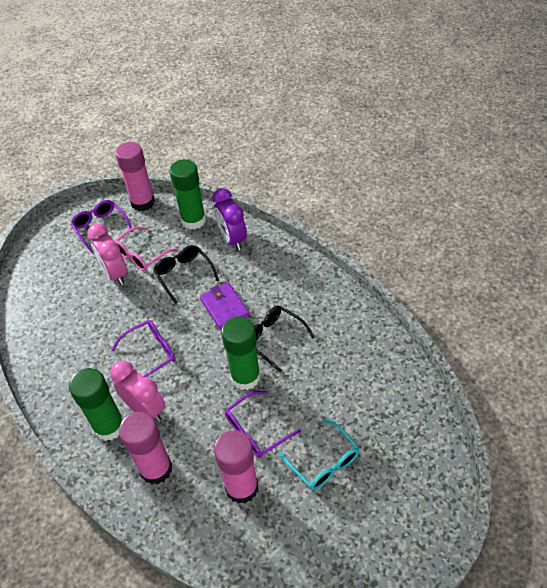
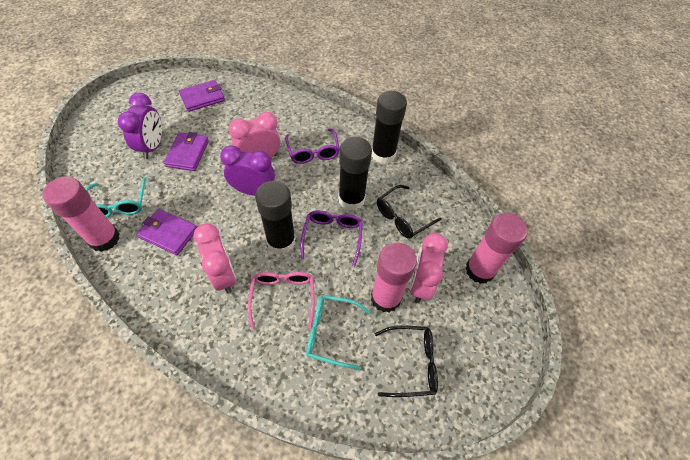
black glue stick: none = 0 -> [255,181,296,254] [338,137,372,210] [371,91,407,164] = 3
green glue stick: [69,368,123,441] [169,159,206,230] [221,316,260,390] = 3 -> none = 0
pink clock: [87,223,127,285] [110,361,165,422] = 2 -> [193,223,236,294] [229,112,280,158] [410,233,448,303] = 3
purple clock: [212,188,247,250] = 1 -> [118,93,162,159] [220,145,275,196] = 2
purple glasses: [70,200,133,253] [111,320,175,378] [225,391,301,458] = 3 -> [285,129,340,164] [300,210,363,266] = 2
purple wallet: [200,282,250,330] = 1 -> [136,209,197,255] [164,132,209,171] [179,80,225,112] = 3
turquoise glasses: [279,419,360,490] = 1 -> [86,177,147,217] [306,295,371,370] = 2

